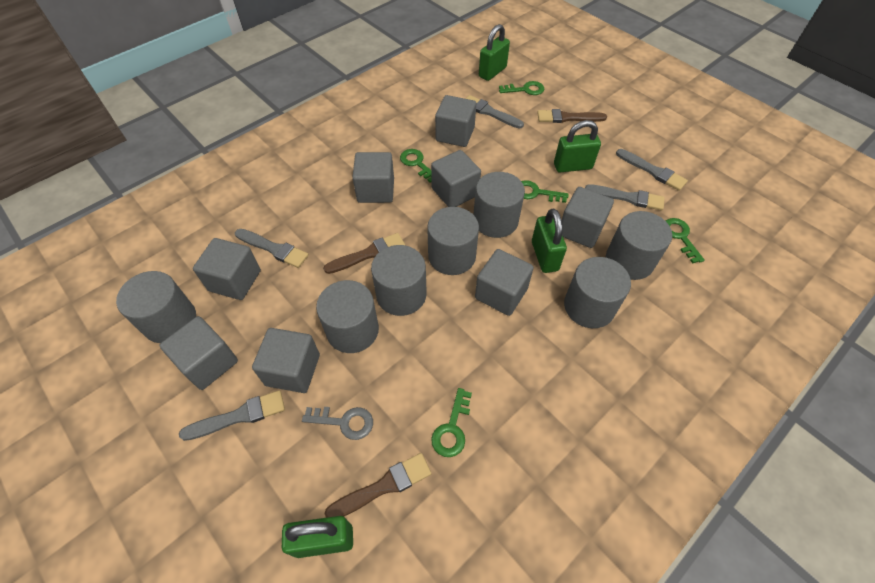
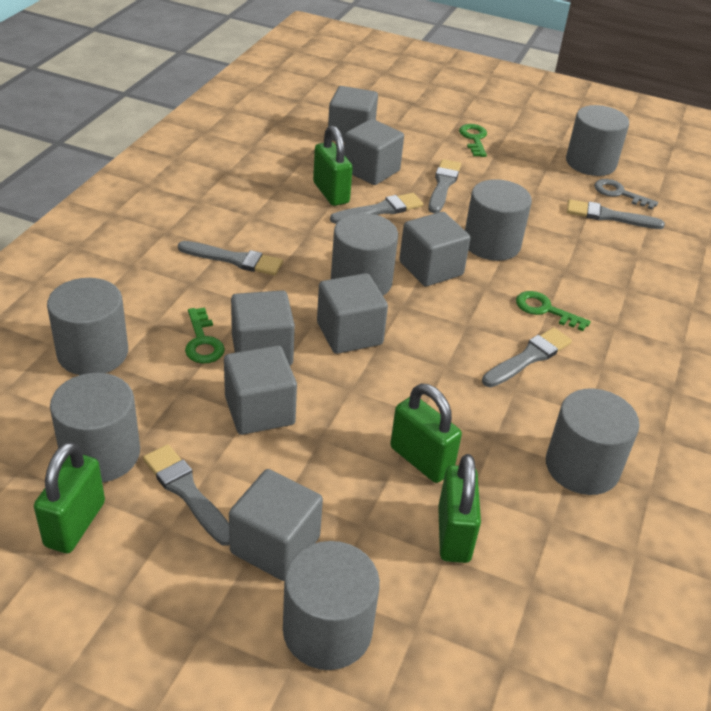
brown brush: [323,233,405,274] [324,453,431,518] [537,109,607,123] = 3 -> none = 0
green key: [400,149,432,183] [431,388,472,457] [499,81,544,95] [521,180,569,203] [665,218,705,263] = 5 -> [185,308,225,364] [459,124,487,157] [516,291,591,331] = 3
grey brush: [179,390,285,441] [235,229,309,268] [466,95,524,129] [585,184,665,211] [616,149,688,191] = 5 -> [143,444,230,546] [178,241,283,275] [330,193,423,224] [428,159,461,213] [482,327,572,387] [567,199,665,229] = 6
grey cube: [159,316,238,390] [193,238,261,300] [252,328,320,393] [352,152,394,203] [431,150,481,207] [435,95,476,147] [475,249,534,316] [562,187,614,248] = 8 -> [224,345,297,435] [229,469,323,581] [231,290,295,365] [317,273,388,354] [328,86,378,141] [344,119,404,185] [399,212,471,286] = 7

